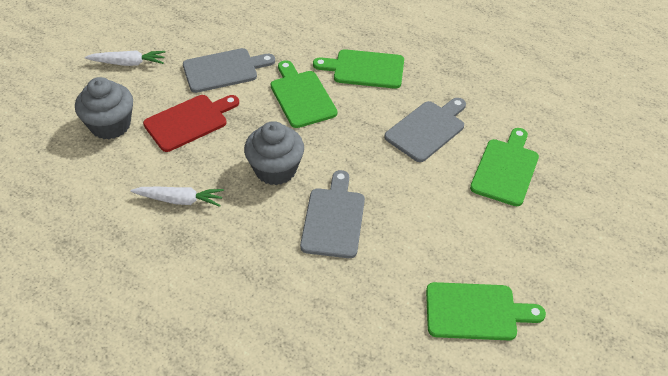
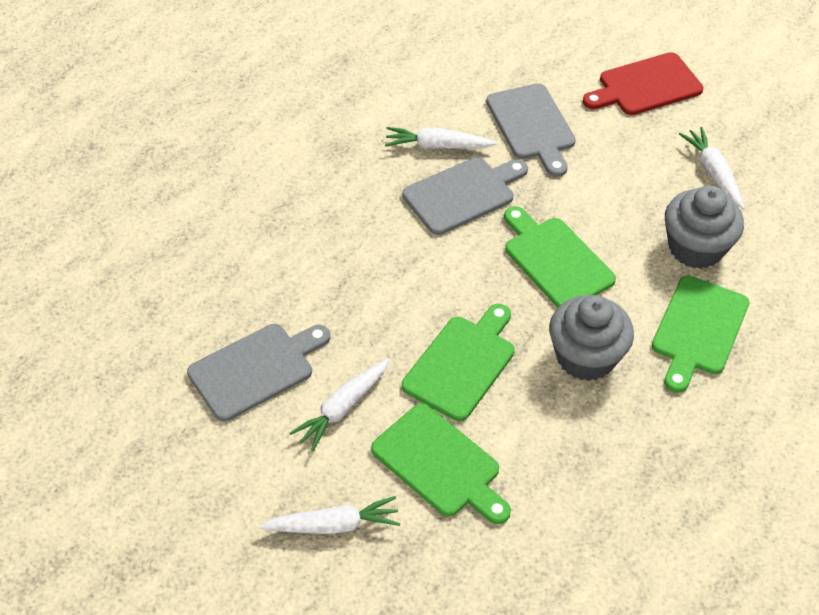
white carrot: [85,50,165,66] [130,187,224,207] = 2 -> [259,496,400,534] [290,358,390,451] [385,127,497,149] [679,127,745,209] = 4

